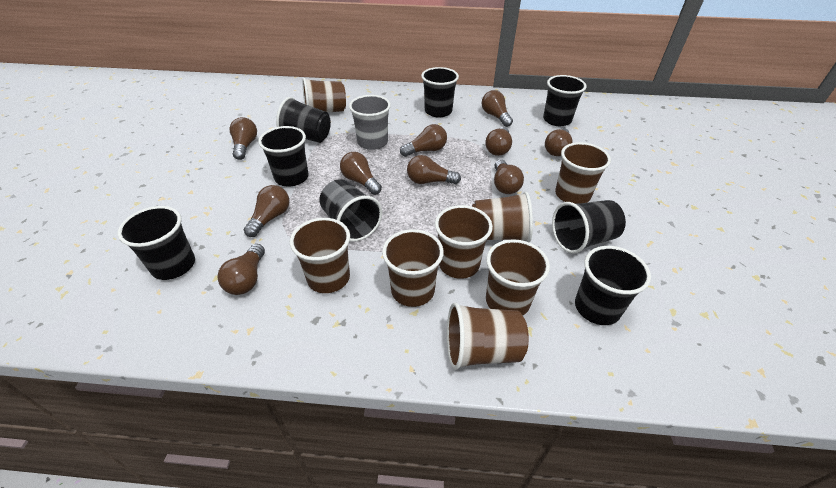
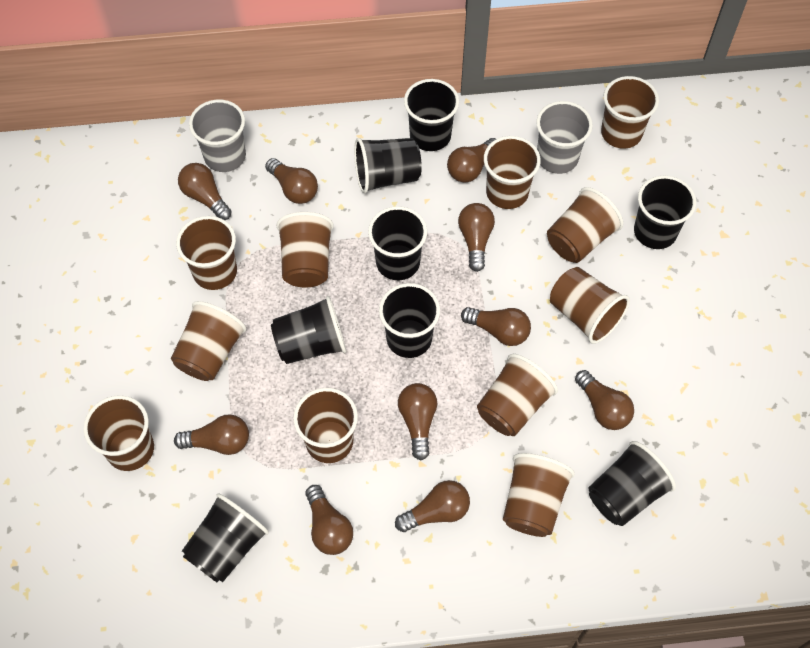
brown cup: [290,218,350,293] [303,78,346,112] [382,229,444,307] [435,205,493,279] [447,302,529,370] [472,192,533,242] [486,239,550,316] [555,142,611,203] = 8 -> [83,395,154,471] [171,301,246,381] [176,216,237,290] [276,212,334,287] [293,388,358,463] [477,354,558,436] [484,136,541,209] [503,453,575,537] [547,187,623,263] [550,267,630,344] [601,76,659,149] = 11
grey cup: [349,95,391,150] = 1 -> [189,100,246,172] [536,101,593,174] = 2

